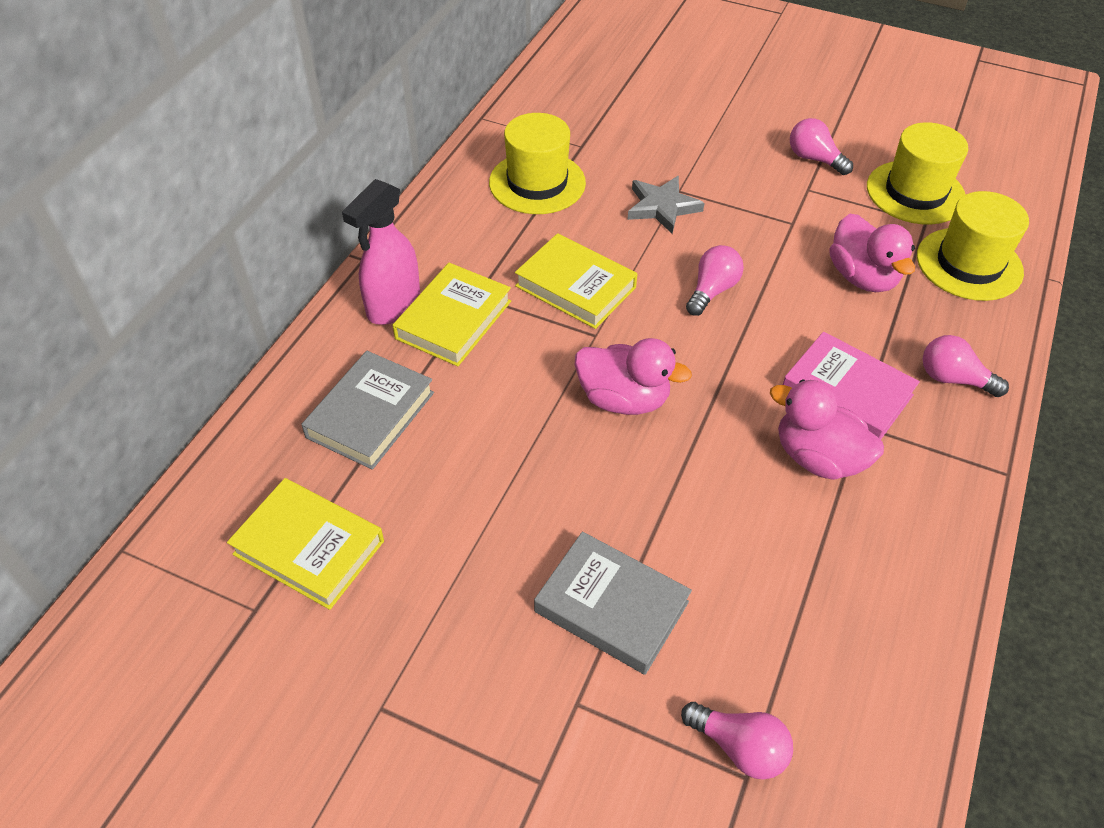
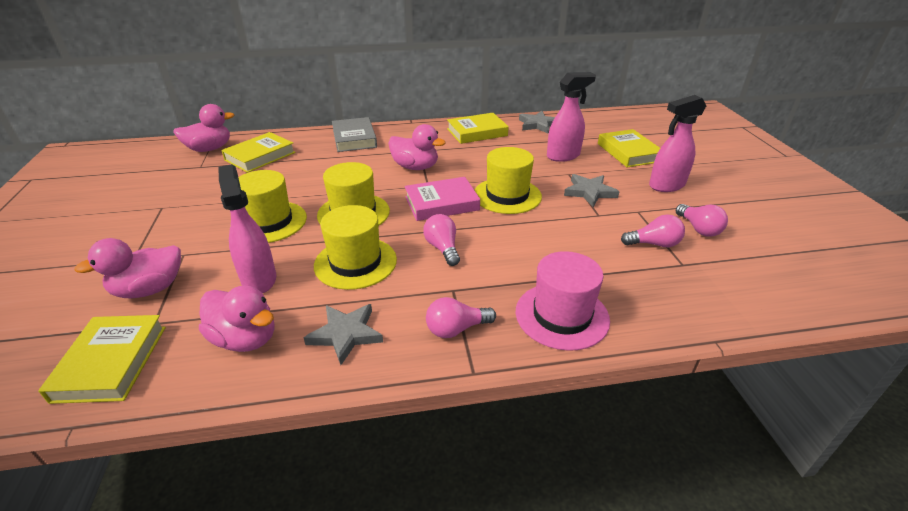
grey book: [301,351,434,470] [534,532,692,675] = 2 -> [332,117,377,152] = 1
grey star: [627,176,705,234] = 1 -> [304,304,383,365] [519,111,555,134] [564,174,620,207] = 3
pink duck: [574,338,692,415] [770,379,884,480] [830,214,915,292] = 3 -> [74,238,181,299] [173,104,235,152] [199,286,275,352] [388,124,446,170] = 4
pink hat: none = 0 -> [515,251,610,351] = 1
pink spray bottle: [342,179,420,325] = 1 -> [218,164,276,293] [547,72,596,162] [649,95,706,192] = 3
yellow book: [227,478,384,610] [393,263,511,366] [515,233,638,329] = 3 -> [38,315,166,404] [221,132,295,173] [447,113,509,144] [598,129,660,167] = 4
yellow hat: [489,113,586,214] [867,122,968,224] [917,191,1029,301] = 3 -> [238,170,307,243] [314,205,397,290] [317,162,390,226] [475,147,542,214] = 4

